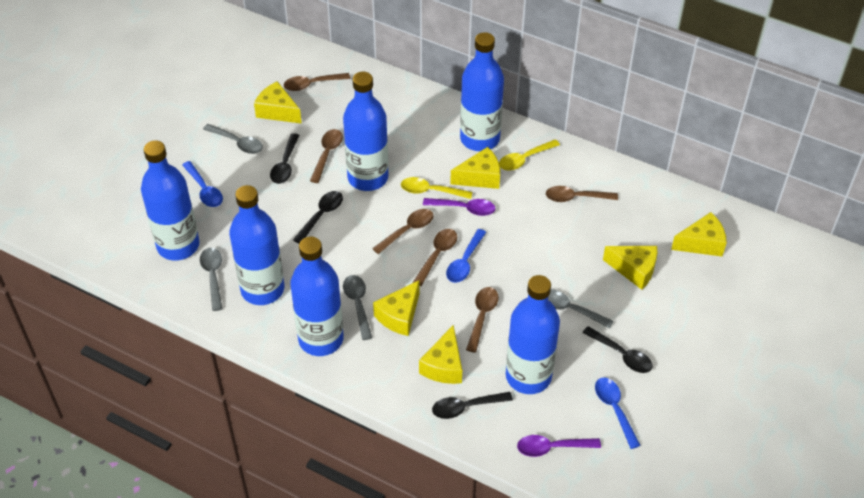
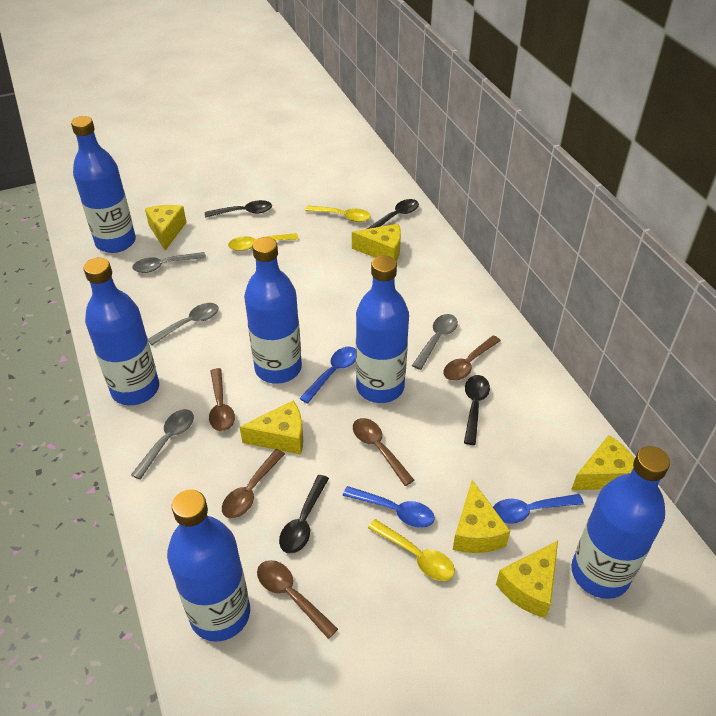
brown spoon: [284,73,350,91] [310,129,343,183] [372,209,434,254] [413,229,457,286] [466,287,499,353] [546,186,618,202] = 6 -> [209,368,235,431] [222,449,285,519] [257,560,338,639] [353,418,414,486] [443,335,501,381] = 5
purple spoon: [423,198,495,216] [517,435,601,457] = 2 -> none = 0
yellow spoon: [401,177,472,199] [499,139,560,171] = 2 -> [228,233,299,251] [305,205,371,222] [368,519,455,581] = 3

